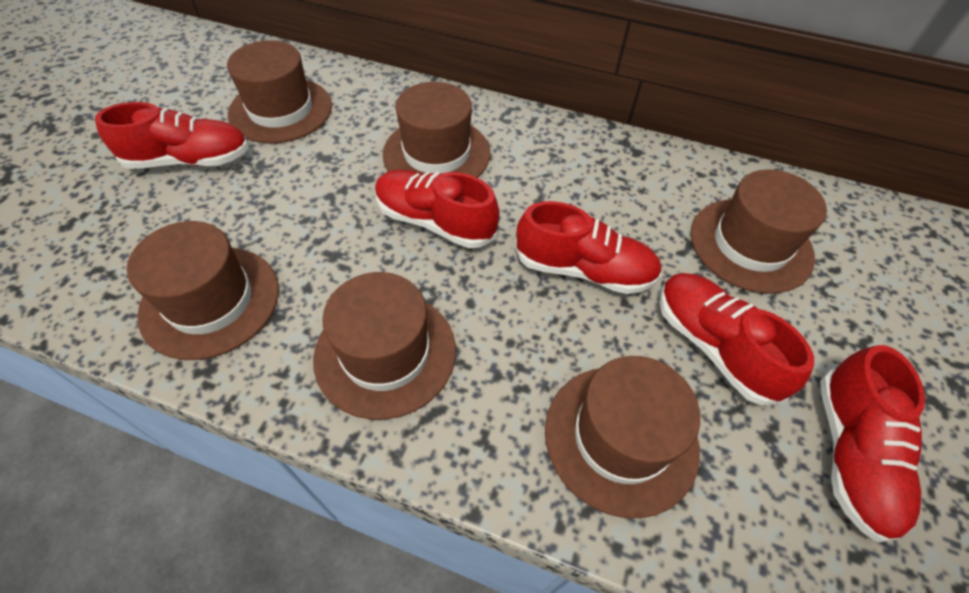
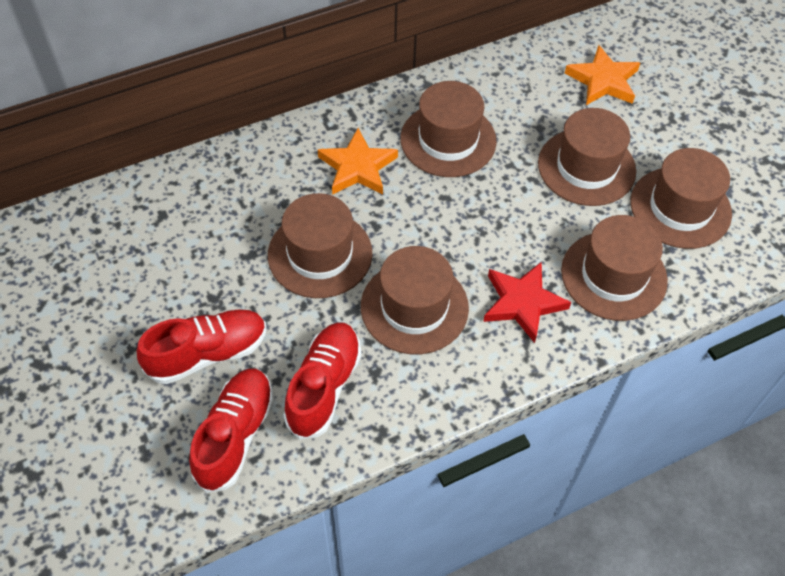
orange star: none = 0 -> [318,128,398,195] [564,45,640,105] = 2
red shoe: [95,102,249,169] [375,170,499,248] [515,201,662,294] [660,273,814,405] [820,345,925,543] = 5 -> [137,309,266,384] [189,368,274,493] [284,322,361,440] = 3
red star: none = 0 -> [483,262,571,343] = 1

